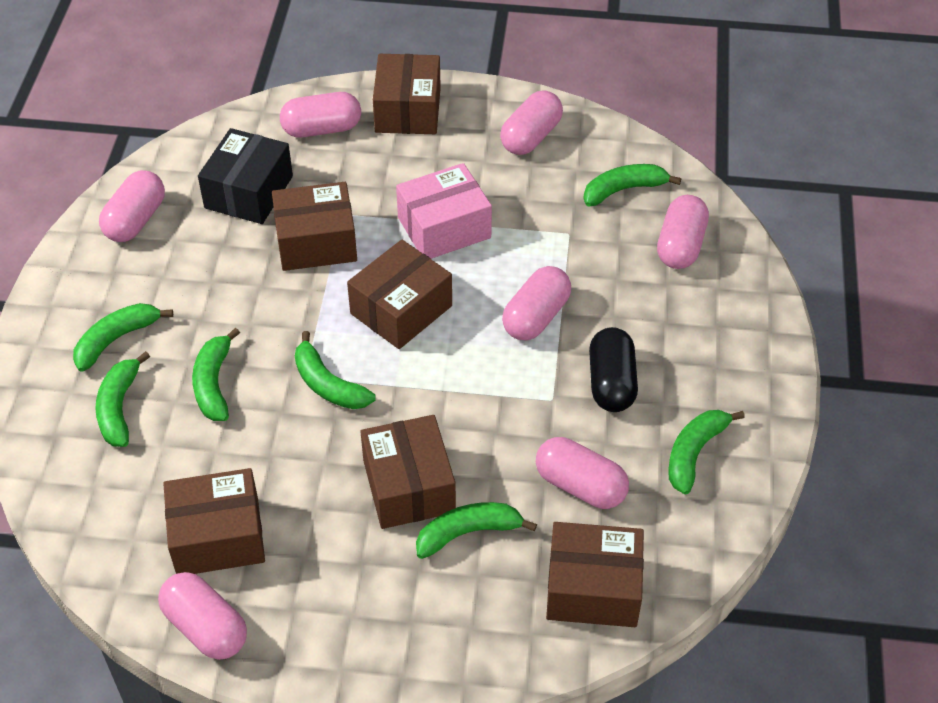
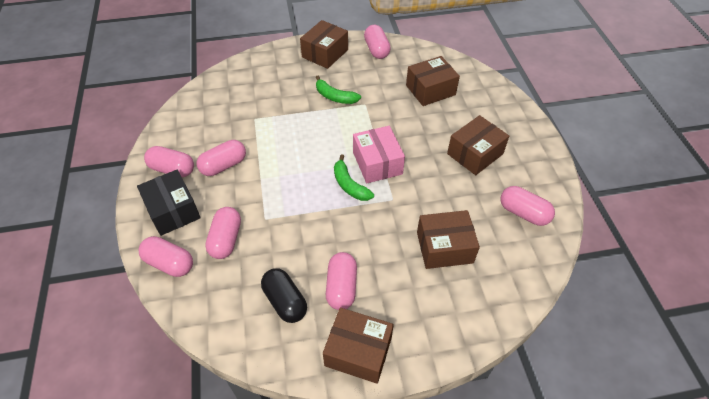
brown box: [163,468,265,574] [272,182,357,271] [347,240,452,349] [360,415,456,529] [373,54,441,134] [546,522,644,627] = 6 -> [300,20,348,69] [323,308,394,384] [406,56,460,106] [417,210,480,269] [447,115,509,175] = 5
green banana: [73,303,173,372] [95,351,150,447] [192,328,240,421] [295,331,375,409] [416,502,537,559] [583,164,681,206] [668,410,745,494] = 7 -> [316,76,361,104] [334,154,374,201] = 2

